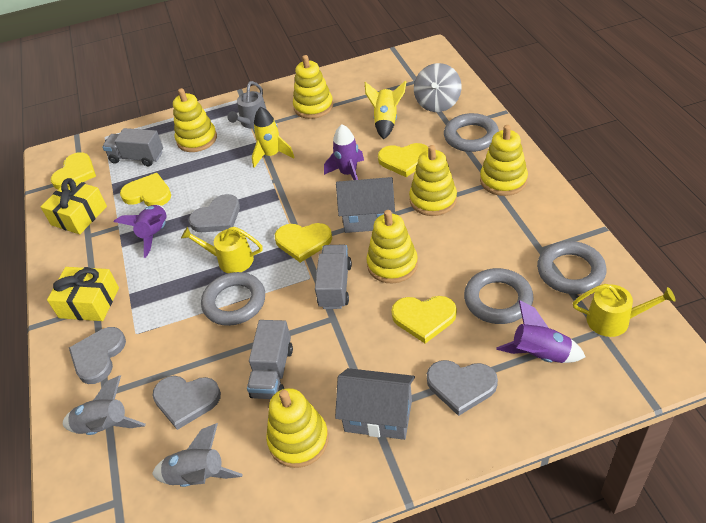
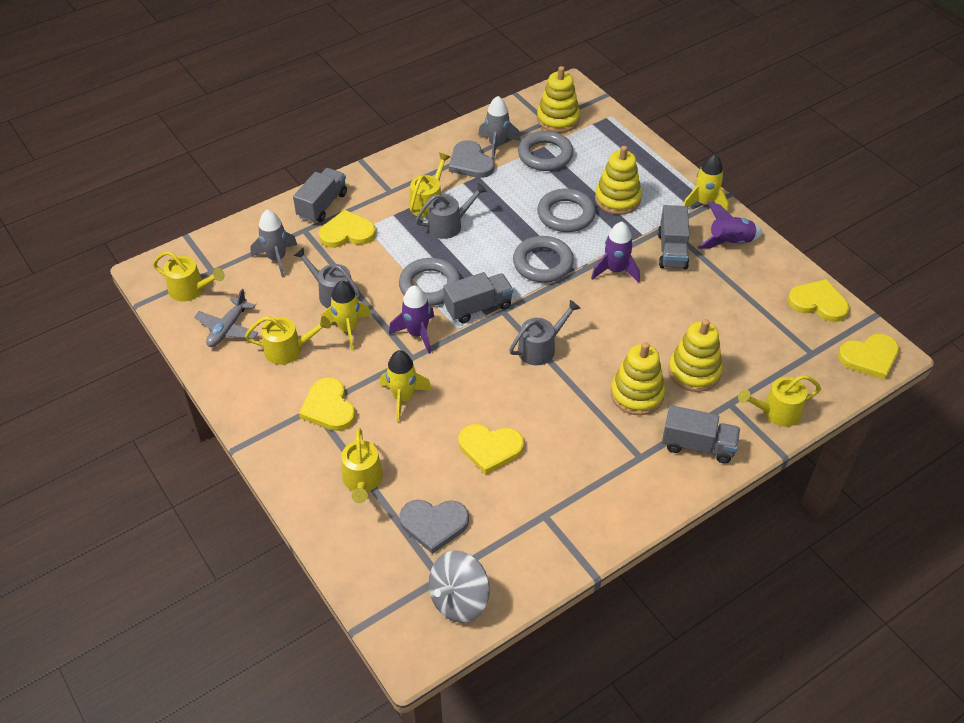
grey heart: [69,327,126,384] [152,376,221,430] [189,194,240,232] [427,360,498,416] = 4 -> [400,500,469,554] [449,140,494,178] = 2
grey house: [335,368,415,440] [336,177,395,233] = 2 -> none = 0
grey plane: none = 0 -> [194,289,258,347] = 1
grey truck: [102,128,163,166] [247,320,293,399] [315,244,352,309] = 3 -> [293,168,347,223] [443,272,513,323] [658,205,690,269] [662,405,740,464] = 4
grey watering can: [228,81,267,129] = 1 -> [293,247,361,308] [415,183,487,239] [509,300,581,365] = 3
yellow gift: [40,178,107,234] [47,267,119,321] = 2 -> none = 0
yellow rocket: [252,107,295,168] [365,81,406,139] = 2 -> [321,281,371,351] [380,350,432,422] [683,154,729,212] = 3
yellow stacking toy: [173,88,217,152] [266,388,329,468] [293,55,333,119] [366,210,418,283] [409,145,457,216] [480,125,528,196] = 6 -> [537,66,580,133] [595,146,642,215] [611,342,665,415] [668,319,723,392] = 4
yellow watering can: [181,227,263,273] [573,284,676,337] = 2 -> [153,251,225,301] [245,316,331,365] [341,428,383,503] [410,153,450,218] [738,375,821,427] = 5

